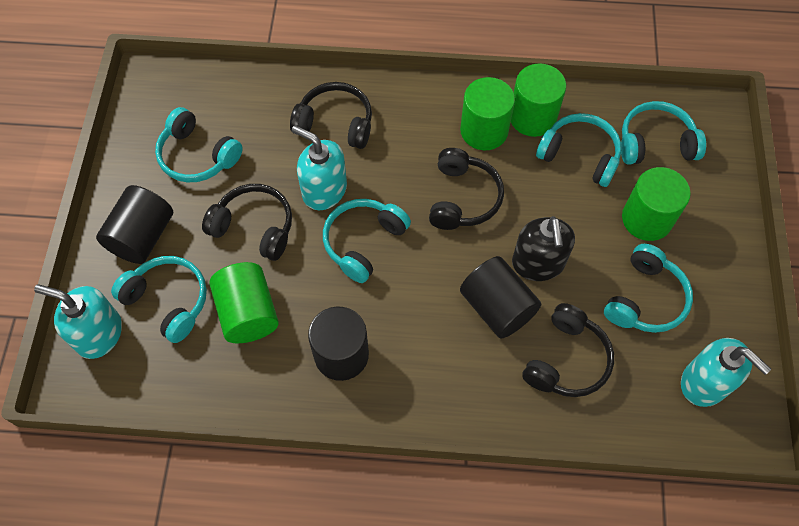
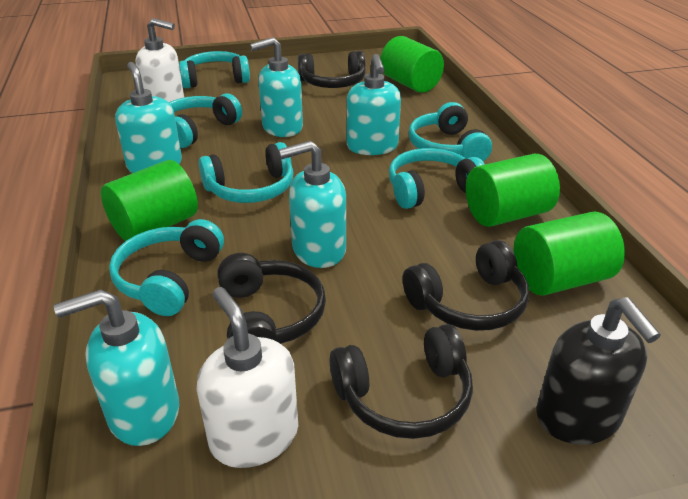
black cylinder: [96,185,173,264] [308,307,369,381] [460,256,541,339] = 3 -> none = 0
turquoise soap dispenser: [34,284,122,359] [292,125,347,210] [681,338,771,407] = 3 -> [54,289,179,446] [115,62,182,173] [250,37,303,137] [279,141,346,268] [347,54,401,155] = 5
white soap dispenser: none = 0 -> [136,18,184,102] [197,287,298,468] = 2

